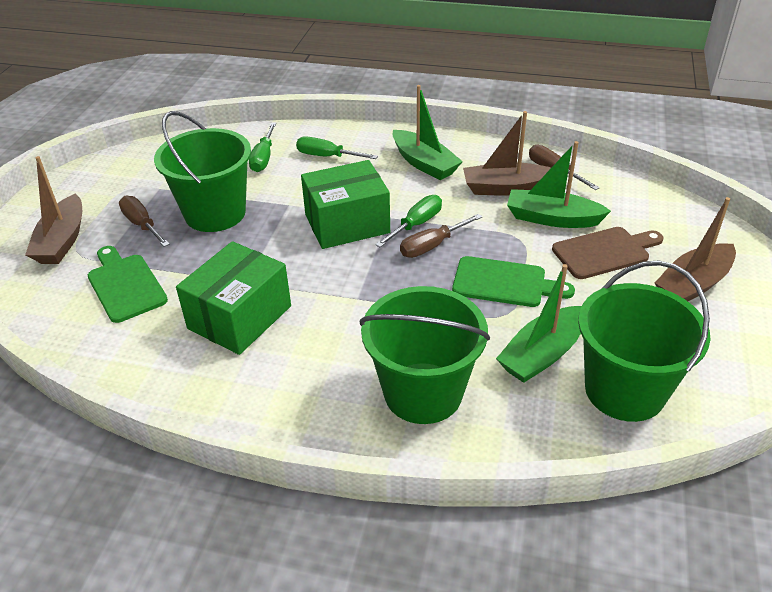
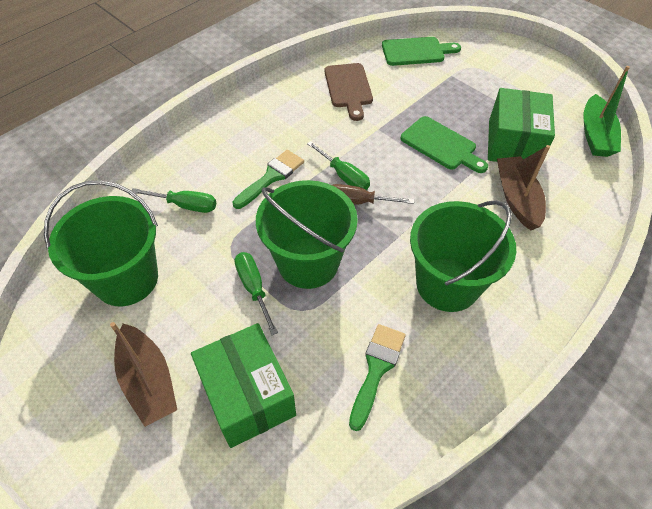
brown boat: [25,156,82,264] [463,111,551,196] [655,197,736,301] = 3 -> [110,322,177,427] [497,145,550,230] = 2
brown screwdriver: [119,196,170,247] [400,214,483,258] [529,145,600,190] = 3 -> [332,184,414,205] = 1
green boat: [393,85,463,180] [496,264,582,383] [507,141,611,228] = 3 -> [584,66,630,157] = 1
green brush: none = 0 -> [233,150,304,209] [349,324,406,431] = 2

